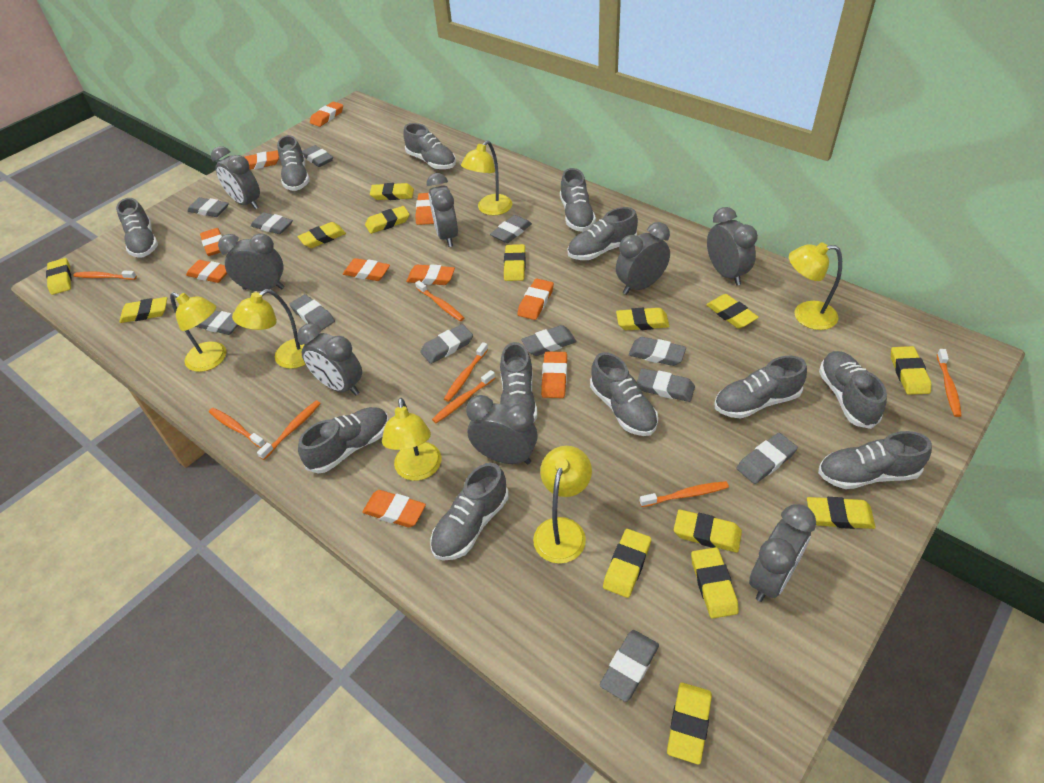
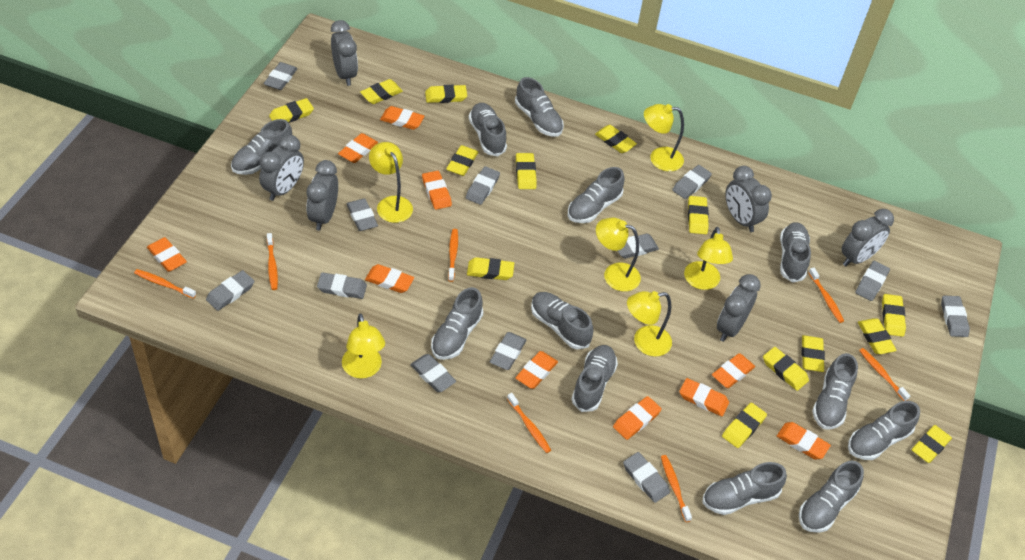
grey clock: [211,146,260,209] [218,233,285,291] [297,323,362,395] [427,173,458,247] [466,395,538,464] [616,222,670,295] [707,207,758,285] [749,504,816,602] = 8 -> [259,135,304,201] [307,160,338,231] [331,20,358,86] [717,274,761,342] [725,166,772,232] [841,209,894,266] = 6
orange toothbrush: [73,271,137,280] [209,408,266,448] [257,400,321,460] [415,281,464,321] [432,370,495,423] [444,342,488,402] [640,481,729,507] [937,349,962,417] = 8 -> [134,269,196,299] [267,233,278,290] [448,229,458,282] [507,393,551,453] [661,455,692,522] [808,268,844,323] [859,348,910,401] = 7

